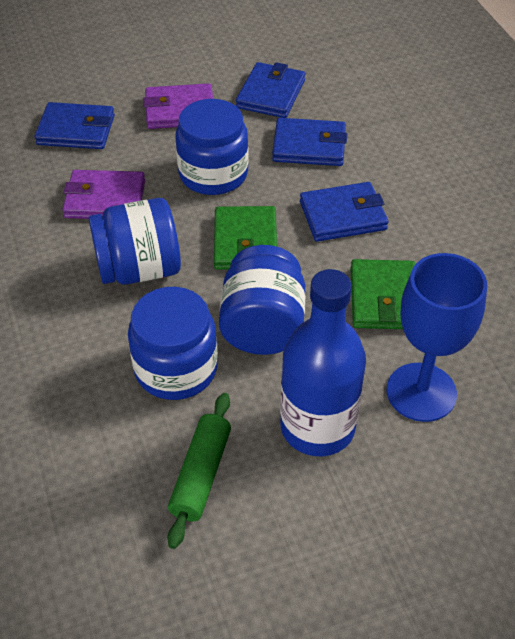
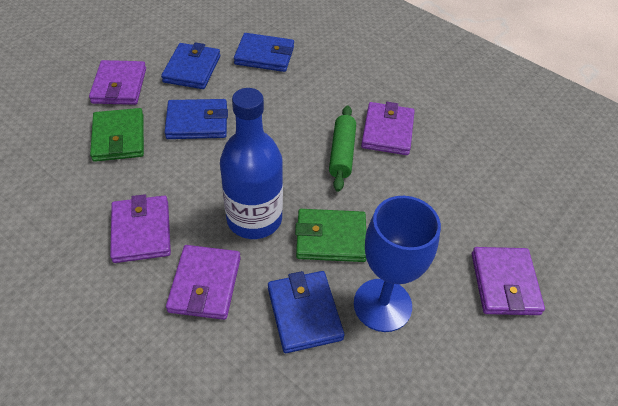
blue jar: [88,198,181,285] [128,287,218,400] [176,99,249,195] [219,245,305,355] = 4 -> none = 0
purple wallet: [63,170,145,219] [143,83,213,129] = 2 -> [89,60,146,105] [110,194,171,263] [166,245,241,320] [361,102,415,155] [472,247,545,315] = 5

